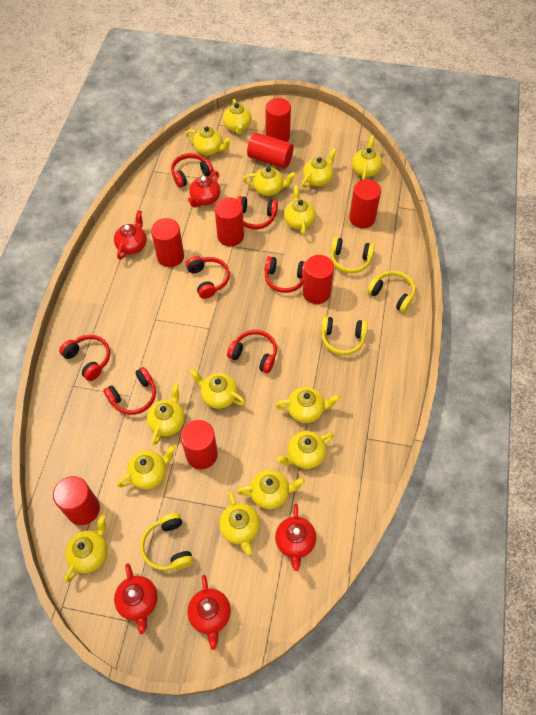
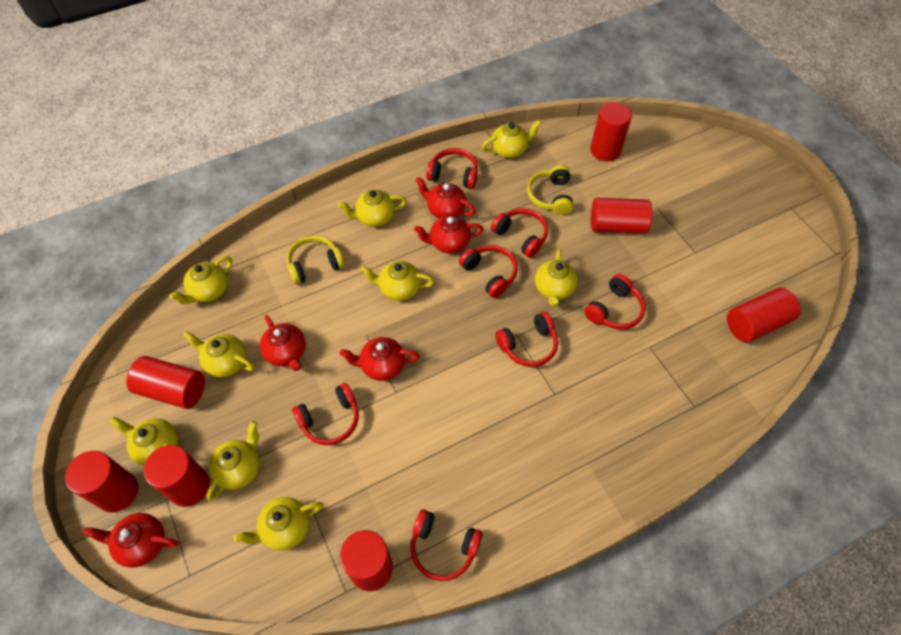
red cylinder: [53,476,100,525] [151,218,184,267] [181,420,218,469] [215,197,244,246] [247,132,293,169] [266,98,291,142] [303,255,334,304] [349,179,381,228] = 8 -> [65,451,138,512] [126,356,205,409] [144,445,210,507] [340,530,393,591] [590,102,632,161] [591,198,652,234] [727,288,800,342] = 7
yellow headphones: [140,513,194,571] [321,316,368,355] [330,237,375,273] [367,271,415,312] = 4 -> [287,236,345,285] [527,165,574,215] = 2
yellow teapot: [64,515,108,583] [117,445,176,489] [147,383,185,445] [186,126,232,155] [190,369,246,409] [219,492,260,555] [223,99,252,135] [237,470,305,509] [243,167,296,196] [275,387,340,423] [277,431,334,469] [284,185,316,235] [302,148,336,188] [352,135,382,180] = 14 -> [109,417,179,466] [169,256,233,304] [183,331,254,378] [206,421,260,500] [234,497,323,551] [338,190,407,227] [361,261,434,301] [482,120,542,158] [535,249,578,307] = 9

